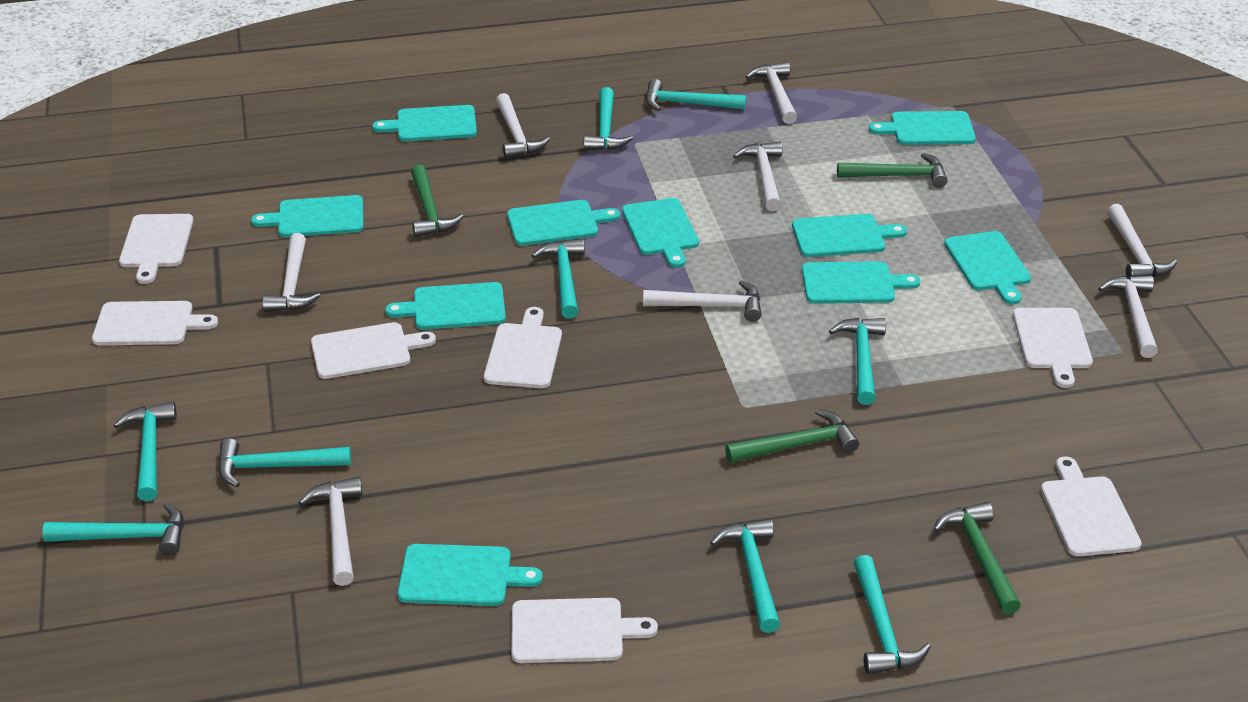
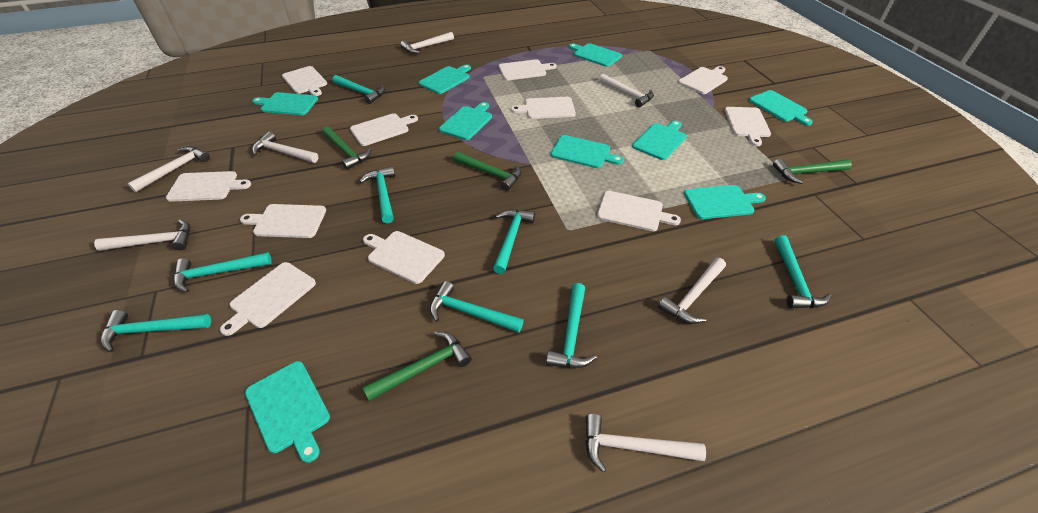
turquoise cutting board: [251,195,364,237] [372,105,477,141] [385,282,506,330] [397,544,543,606] [507,200,620,246] [622,198,699,268] [792,214,907,257] [802,261,920,304] [869,111,976,145] [944,231,1031,304] = 10 -> [245,361,330,463] [252,92,318,115] [419,64,471,94] [439,102,492,140] [551,135,624,168] [569,43,622,67] [632,120,687,160] [684,185,766,219] [749,90,813,126] = 9
turquoise hammer: [42,503,184,556] [114,402,177,501] [218,438,351,487] [531,239,585,319] [584,87,633,151] [646,79,746,111] [710,518,780,633] [829,318,886,405] [853,555,931,674] = 9 -> [101,310,211,352] [174,252,272,293] [332,75,385,104] [359,166,395,223] [430,281,524,333] [493,209,535,274] [546,283,597,368] [774,235,832,309] = 8
white cutting board: [92,301,218,345] [119,214,193,284] [311,322,436,379] [484,307,562,388] [511,598,658,663] [1013,308,1093,388] [1041,457,1141,556] = 7 -> [166,171,251,202] [220,262,316,336] [240,204,326,238] [282,66,327,96] [350,113,418,146] [363,231,445,284] [499,59,557,80] [511,97,576,119] [597,191,681,231] [678,66,728,94] [725,107,771,146] = 11
white hammer: [262,233,320,312] [298,477,362,586] [496,93,550,159] [643,280,761,322] [733,142,782,211] [745,62,797,124] [1098,276,1158,358] [1107,204,1177,279] = 8 -> [94,220,190,251] [128,146,210,192] [252,132,318,163] [400,32,454,54] [585,414,706,473] [599,74,654,107] [658,258,726,324] = 7

